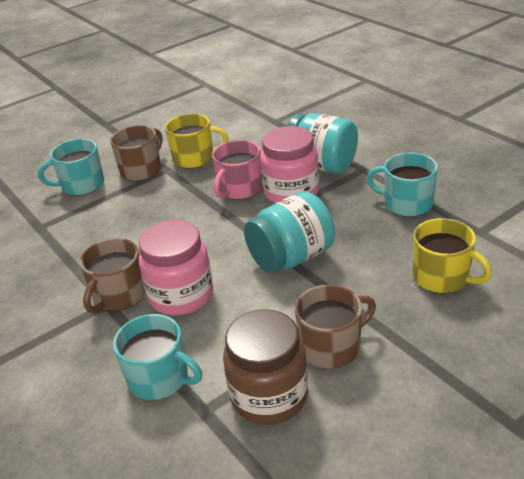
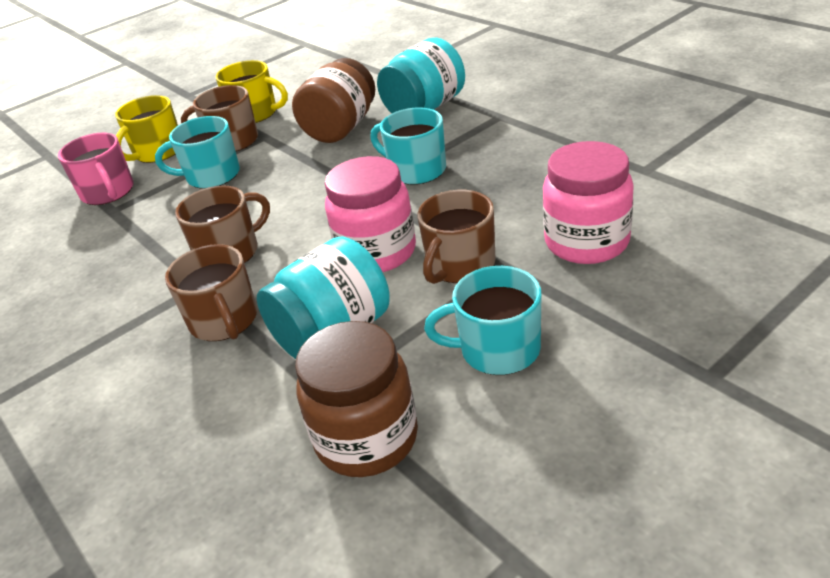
brown jar: [223,309,308,425] = 1 -> [292,58,375,143] [295,321,418,477] = 2
brown mug: [80,238,145,314] [110,125,162,181] [295,285,376,369] = 3 -> [165,244,257,341] [175,186,270,263] [181,85,258,151] [417,190,495,284] = 4

